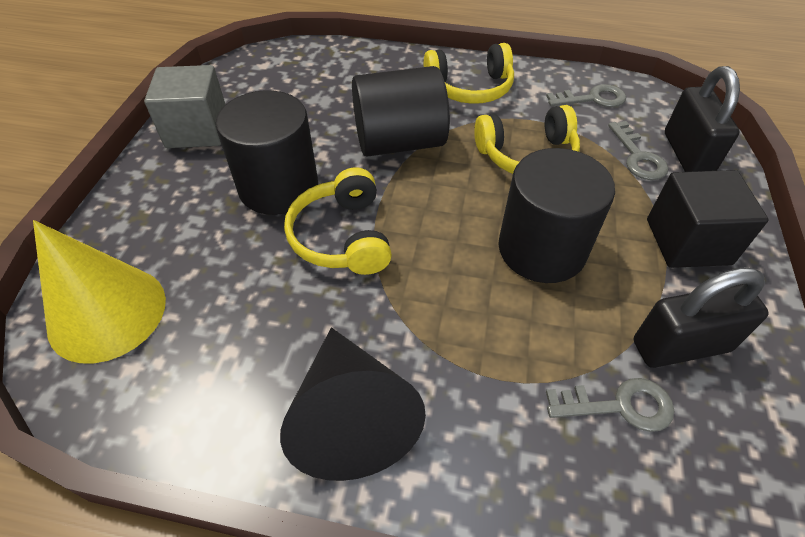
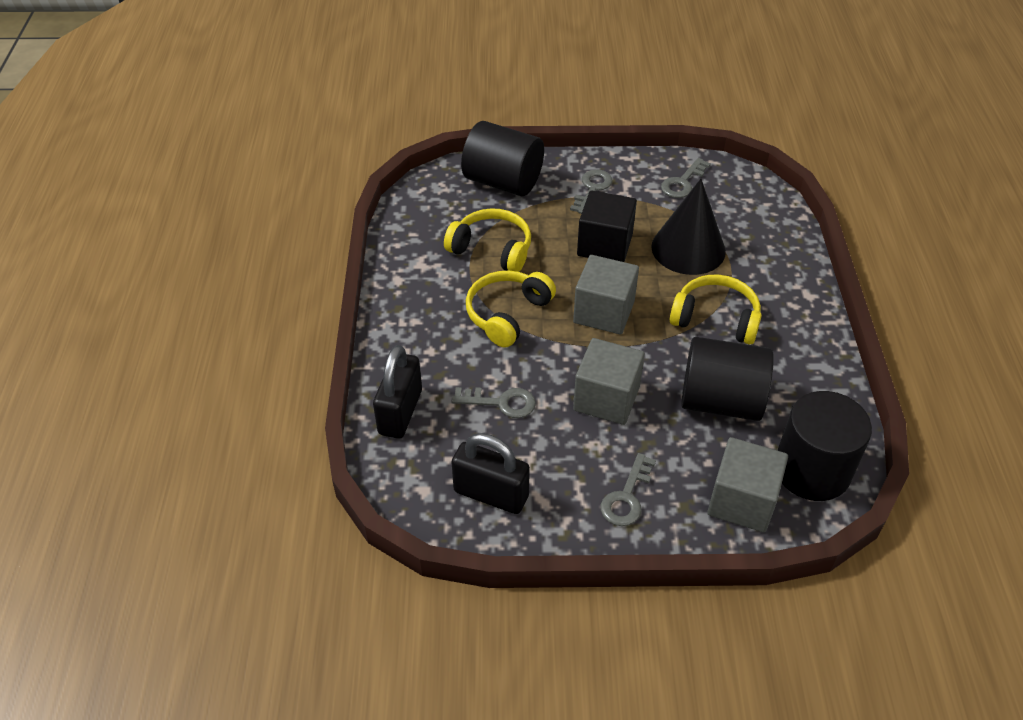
grey cube: [144,65,226,148] = 1 -> [573,255,639,335] [573,338,645,425] [707,437,788,532] = 3
grey key: [546,84,626,107] [546,378,674,432] [608,121,668,180] = 3 -> [452,387,536,418] [570,169,613,214] [601,453,656,526] [661,158,711,198] = 4
yellow cone: [33,220,166,363] = 1 -> none = 0

